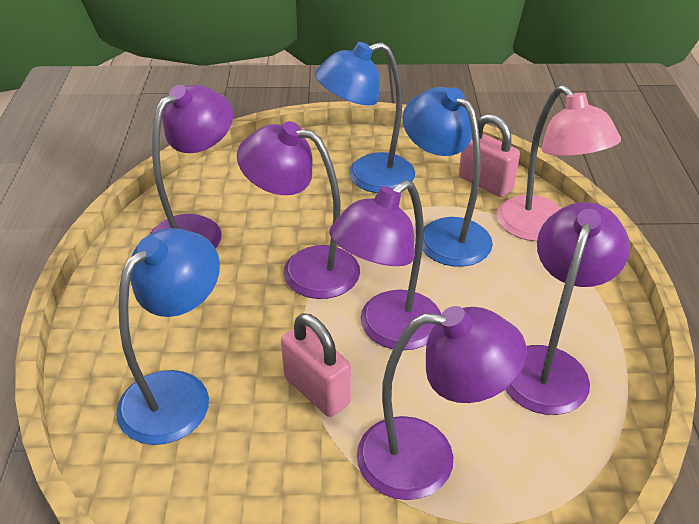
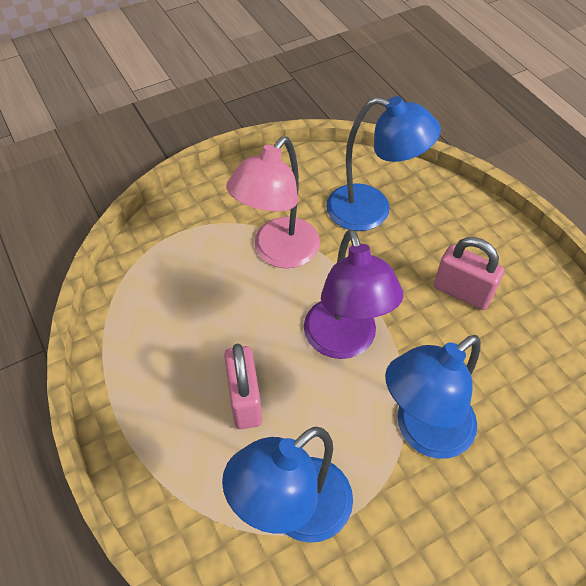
purple lamp: [150,85,233,249] [237,121,360,299] [329,180,441,350] [357,306,527,500] [505,202,630,415] = 5 -> [304,229,403,359] = 1

